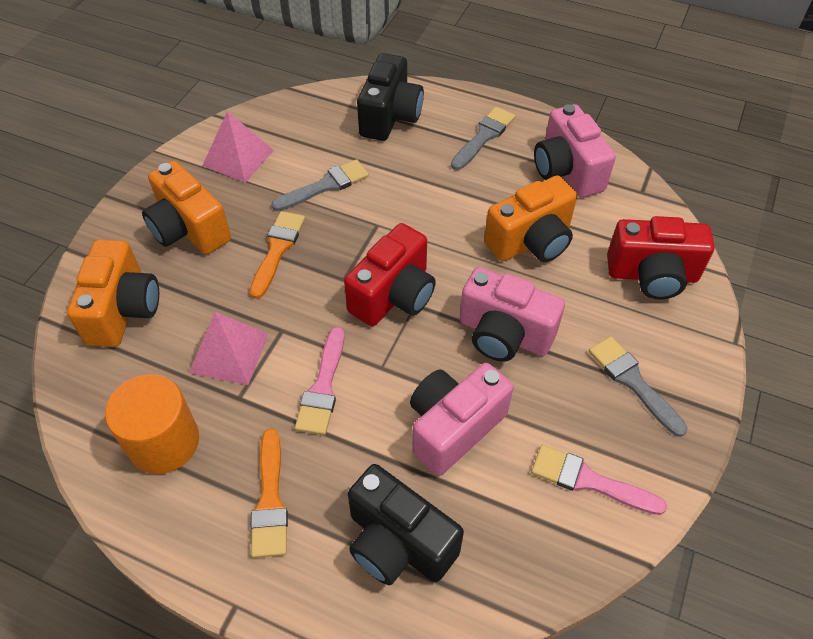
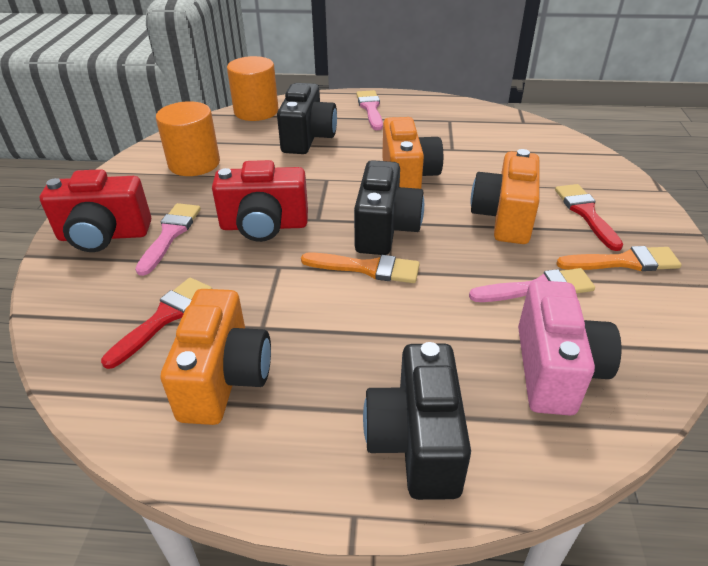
black camera: [348,464,464,585] [357,53,424,141] = 2 -> [277,83,337,154] [354,160,424,255] [363,342,471,500] = 3
grey brush: [271,159,369,211] [451,107,515,170] [589,336,687,437] = 3 -> none = 0
orange cylinder: [105,374,199,474] = 1 -> [156,101,220,176] [227,56,279,121] = 2
pink brush: [295,327,344,435] [531,445,667,515] = 2 -> [135,203,201,276] [356,90,383,130] [469,268,595,302] = 3
pink camera: [410,363,513,476] [460,267,565,362] [534,104,616,198] = 3 -> [518,280,622,415] = 1
pink pyramid: [189,312,268,385] [202,111,274,183] = 2 -> none = 0
red brush: none = 0 -> [101,278,212,369] [555,184,623,251] = 2

